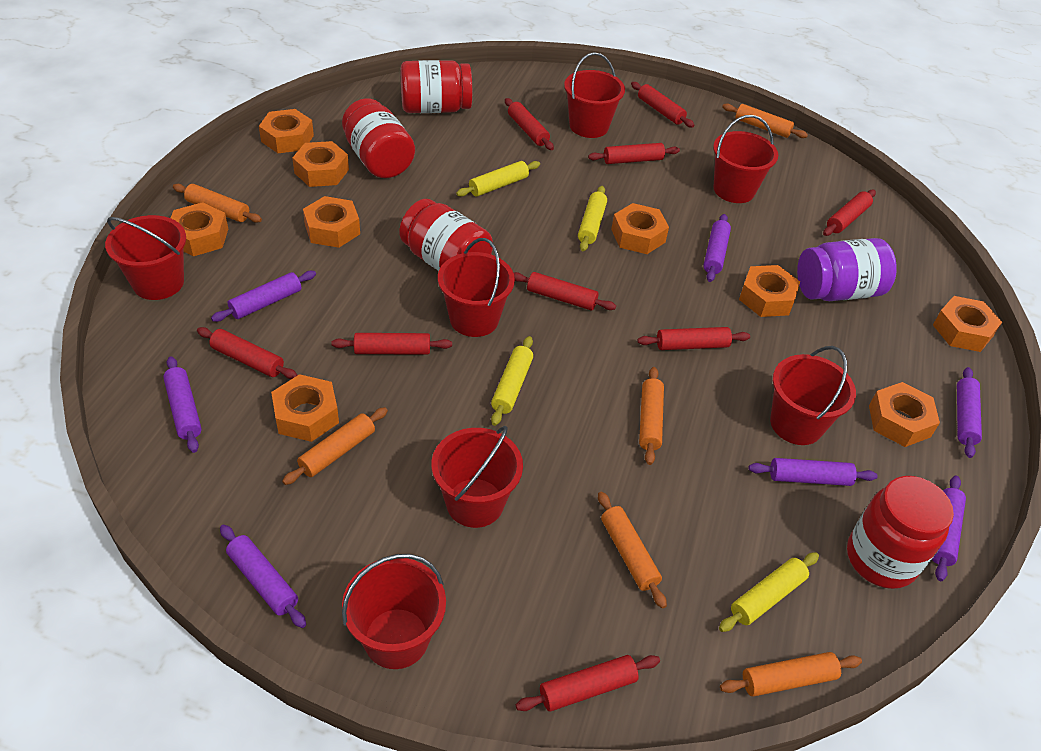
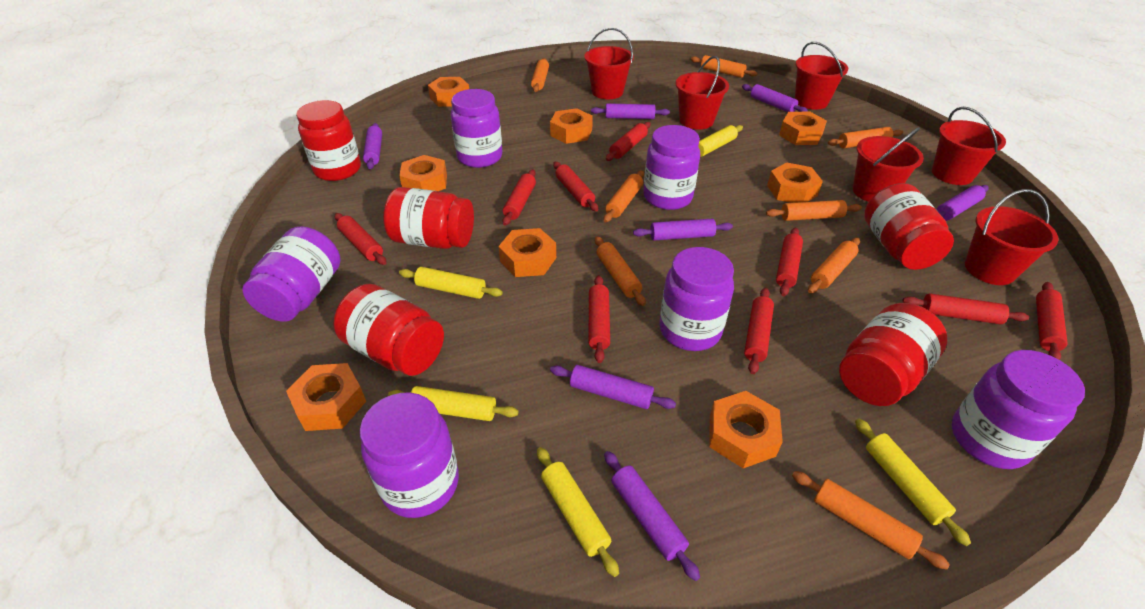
orange nut: [171,202,228,256] [259,109,314,153] [271,374,339,442] [292,141,349,187] [303,196,360,248] [611,203,669,254] [739,265,800,317] [869,382,940,447] [933,296,1002,352] = 9 -> [286,363,366,431] [399,155,447,191] [428,77,469,107] [498,228,556,277] [550,108,593,144] [709,391,783,468] [767,162,823,203] [779,112,827,145] = 8
orange rolling pin: [173,184,262,223] [282,407,388,485] [598,491,667,609] [639,367,664,465] [720,652,862,697] [722,103,808,138] = 6 -> [531,58,549,92] [595,236,646,306] [604,171,644,222] [691,55,758,78] [766,200,862,221] [792,471,950,570] [808,238,860,293] [828,127,903,148] = 8
purple jar: [797,238,897,301] = 1 -> [242,226,341,322] [360,392,459,518] [450,89,502,168] [643,125,700,210] [659,247,734,351] [952,350,1085,469] = 6
red bucket: [105,215,186,300] [342,554,446,669] [432,426,523,528] [438,238,515,337] [564,52,625,138] [713,115,778,203] [770,346,856,445] = 7 -> [585,28,634,99] [676,56,729,130] [795,42,848,110] [853,127,924,202] [932,107,1006,185] [965,189,1059,285] = 6
red jar: [342,98,415,178] [399,199,493,271] [401,60,472,113] [847,476,954,589] = 4 -> [296,100,361,181] [333,284,444,376] [383,187,474,249] [839,303,948,406] [864,183,954,270] = 5
yellow rolling pin: [456,161,540,197] [491,336,533,426] [578,186,607,251] [719,552,819,632] = 4 -> [388,386,519,421] [399,267,503,299] [537,447,619,577] [698,125,743,157] [855,419,971,546] = 5

